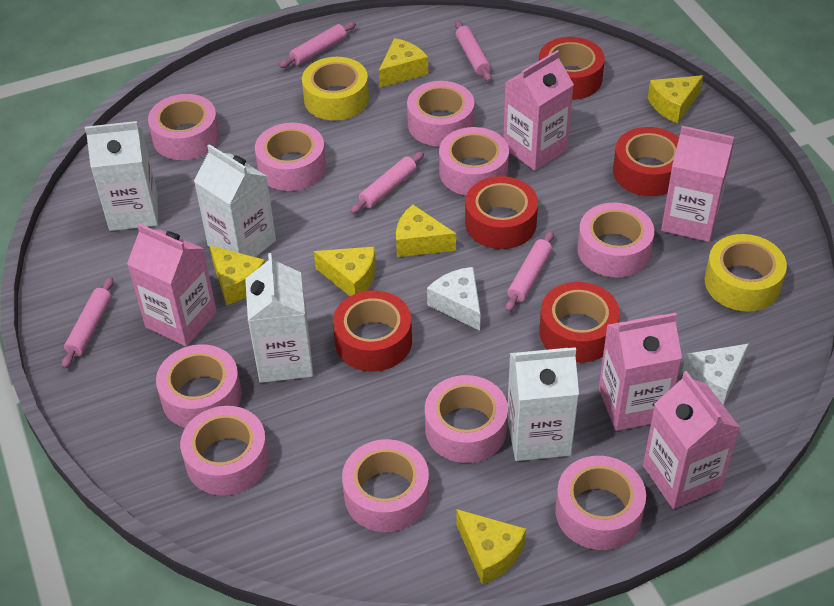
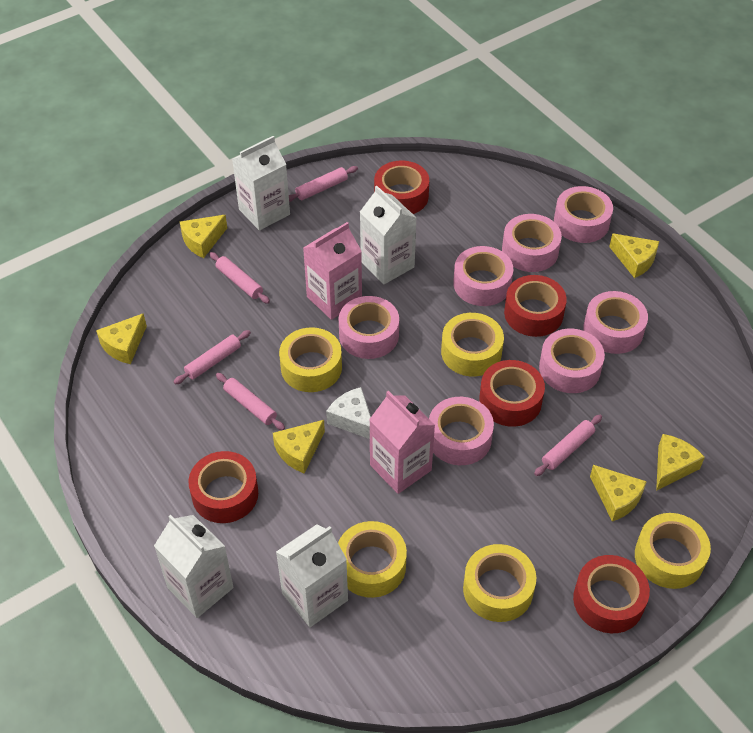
pink carton: [127,223,217,346] [503,50,574,171] [599,313,682,431] [643,371,740,509] [661,126,734,242] = 5 -> [303,222,362,320] [369,391,435,494] = 2
pink tape: [148,94,220,160] [156,345,242,428] [180,406,269,496] [255,123,326,191] [342,439,429,532] [407,81,474,147] [425,375,508,463] [439,127,509,195] [555,456,646,550] [577,202,654,277] = 10 -> [339,296,399,359] [429,397,494,465] [453,246,513,306] [502,214,562,272] [539,329,605,393] [554,186,613,243] [583,291,648,354] = 7
white cheese: [427,267,480,331] [682,344,749,406] = 2 -> [326,387,371,439] = 1
yellow tape: [302,57,369,121] [705,234,787,312] = 2 -> [279,327,342,392] [338,521,407,598] [441,313,504,377] [463,544,536,622] [635,513,711,589] = 5

